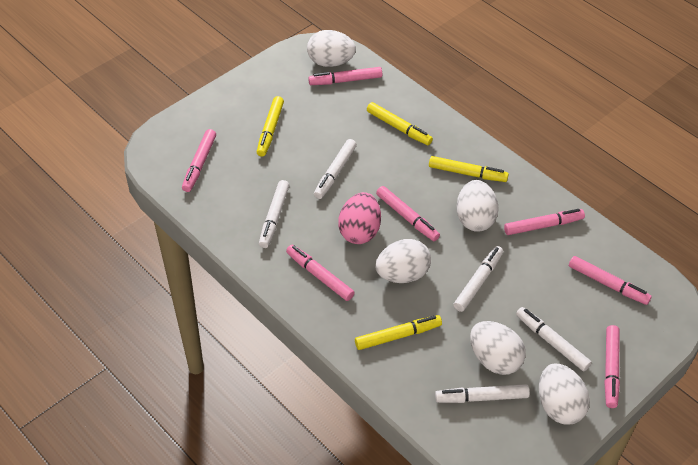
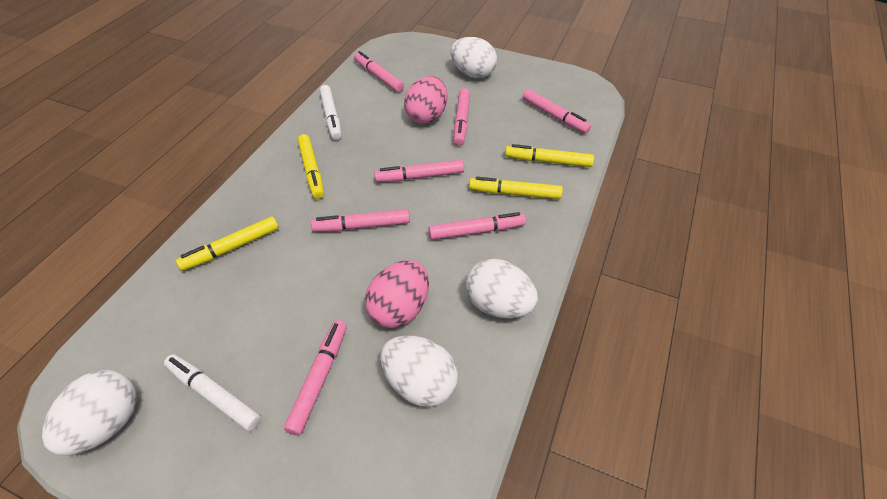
pink egg: [338,192,381,244] = 1 -> [365,260,429,328] [404,76,447,124] = 2
white egg: [307,30,356,67] [375,239,431,283] [456,180,499,232] [470,321,526,375] [539,364,590,424] = 5 -> [42,370,137,456] [380,335,458,407] [451,37,497,78] [466,259,538,319] = 4
white marker: [259,180,290,248] [314,139,357,199] [435,384,530,403] [453,246,503,312] [516,307,592,371] = 5 -> [164,354,261,431] [320,85,342,140] = 2

